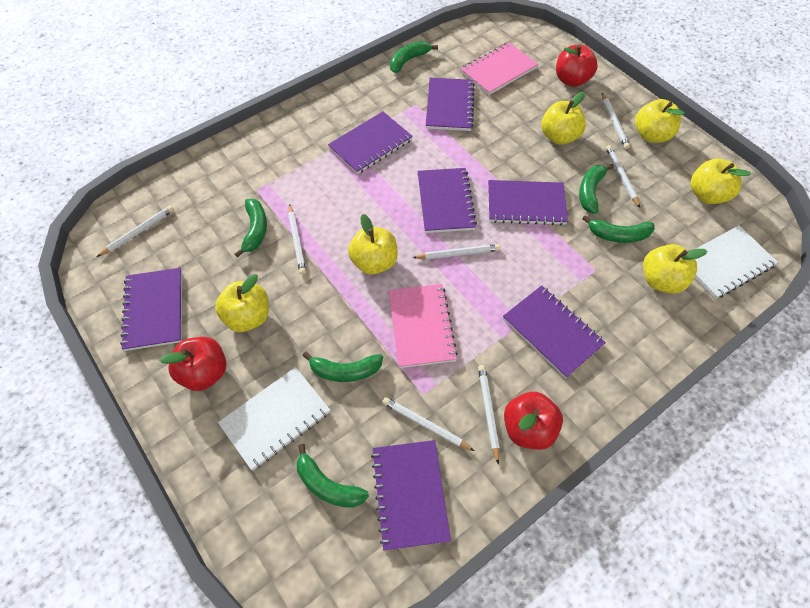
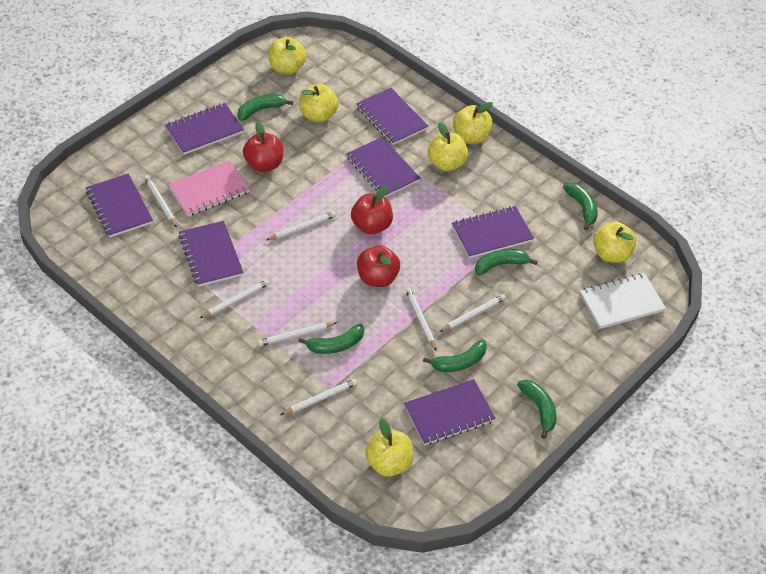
pink notebook: [388,284,458,368] [461,42,538,95] = 2 -> [168,160,250,216] = 1
white notebook: [218,367,330,470] [695,225,778,299] = 2 -> [580,273,666,329] = 1

